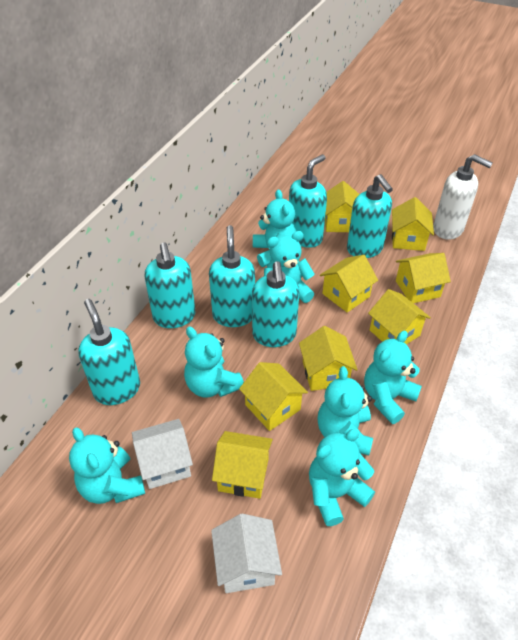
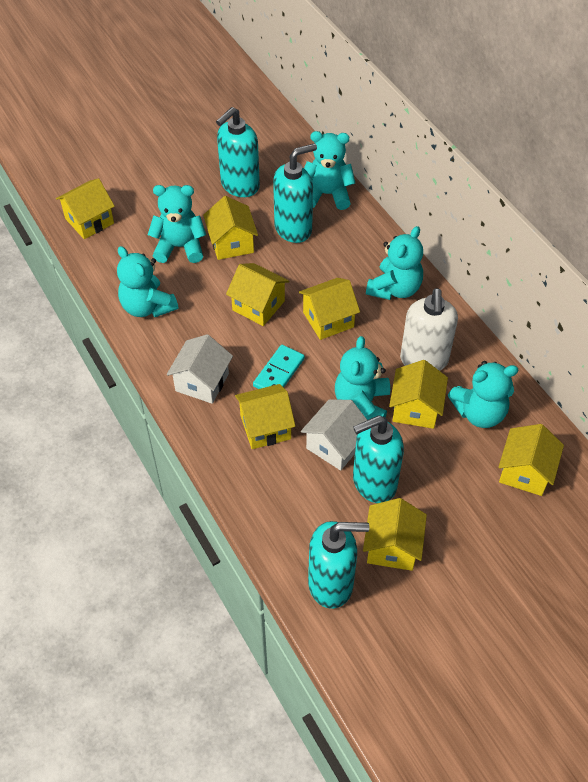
turquoise domino: none = 0 -> [253,345,305,389] = 1
turquoise soap dispenser: [78,299,140,405] [145,242,195,328] [209,225,255,327] [252,261,299,347] [289,154,327,248] [347,174,393,258] = 6 -> [216,107,260,197] [273,143,317,243] [308,521,369,609] [353,415,404,503] = 4
turquoise teddy bear: [69,427,145,504] [184,327,244,398] [253,189,296,267] [264,231,315,303] [309,428,375,526] [317,366,373,455] [364,331,422,424] = 7 -> [117,246,179,317] [148,185,206,263] [304,131,355,210] [335,336,390,420] [366,226,423,300] [448,361,519,428] = 6

